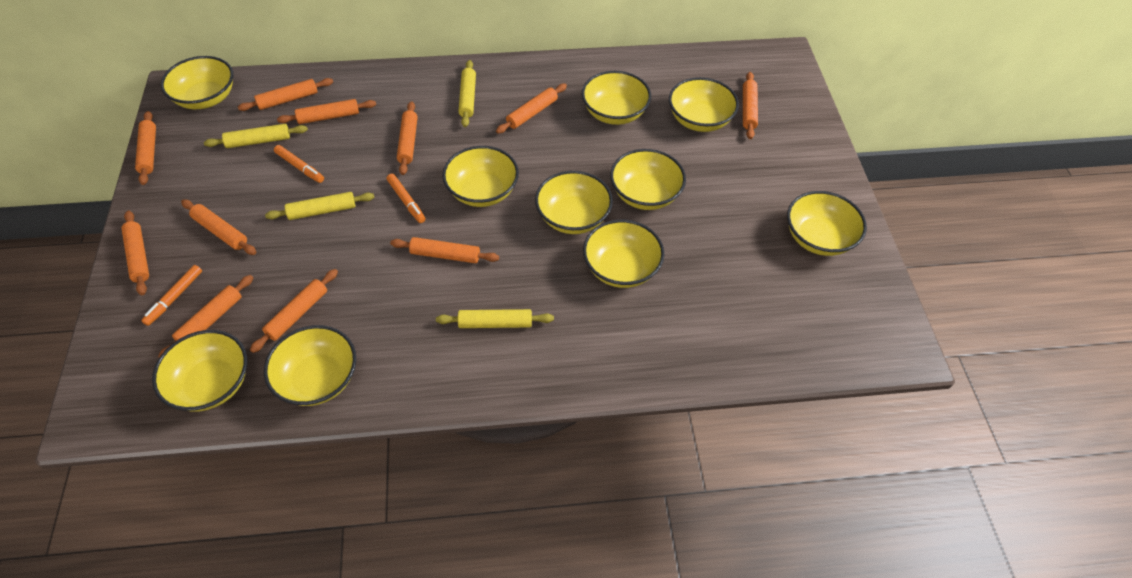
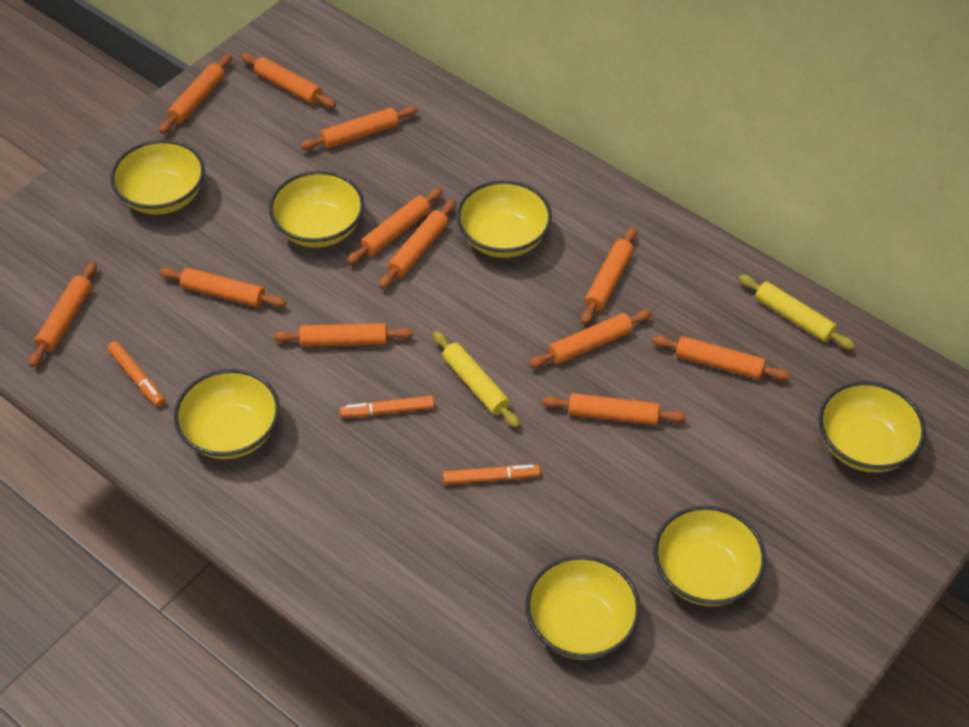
orange rolling pin: [121,210,149,295] [135,111,156,185] [158,275,254,357] [181,200,256,255] [238,78,333,111] [250,269,338,353] [277,99,376,124] [390,237,499,263] [397,101,418,175] [496,84,567,134] [743,72,758,139] = 11 -> [29,262,97,367] [159,54,232,134] [159,267,286,307] [241,53,336,108] [273,323,413,347] [301,106,418,150] [347,188,443,264] [379,200,456,289] [529,310,652,368] [542,393,686,425] [581,227,637,325] [652,335,790,381] = 12
yellow bowl: [152,330,247,412] [161,56,233,109] [264,325,356,406] [442,146,519,207] [535,171,613,234] [582,71,651,125] [583,220,664,288] [610,149,686,210] [669,77,739,132] [787,191,867,256] = 10 -> [111,140,205,215] [174,369,280,459] [269,171,364,248] [456,180,552,258] [525,555,641,660] [653,506,766,606] [818,381,926,472] = 7
yellow rolling pin: [204,124,308,148] [265,192,375,220] [436,309,554,328] [458,60,476,127] = 4 -> [433,331,520,428] [738,274,855,350] = 2

